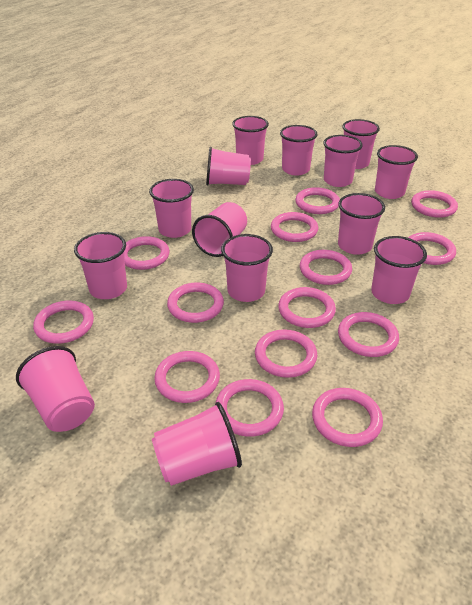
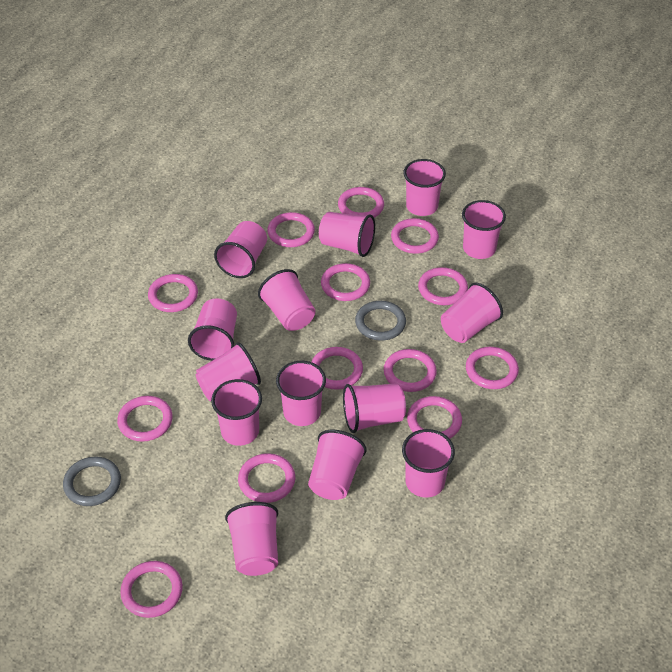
grey ring: none = 0 -> [63,456,121,506] [355,301,406,341] = 2
pink ring: [33,300,94,344] [124,236,170,270] [154,351,220,403] [167,283,224,323] [216,379,284,437] [255,329,317,378] [271,212,318,242] [278,287,336,328] [295,187,340,214] [300,250,352,285] [312,388,383,447] [338,312,399,357] [408,232,456,265] [411,190,458,218] = 14 -> [117,396,173,442] [120,561,183,618] [148,274,198,312] [238,453,295,503] [267,212,315,247] [312,347,363,390] [321,263,370,301] [338,187,384,218] [384,349,437,392] [391,218,439,254] [407,396,462,439] [418,267,468,305] [466,347,519,389] = 13

